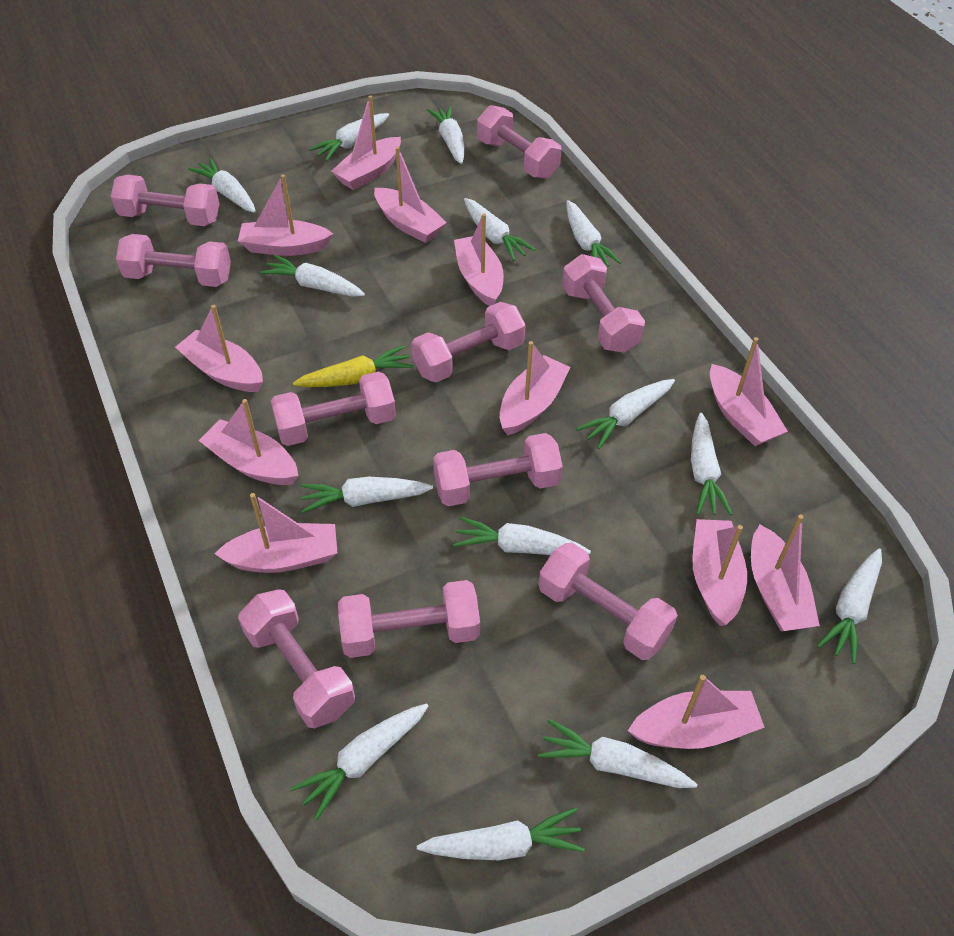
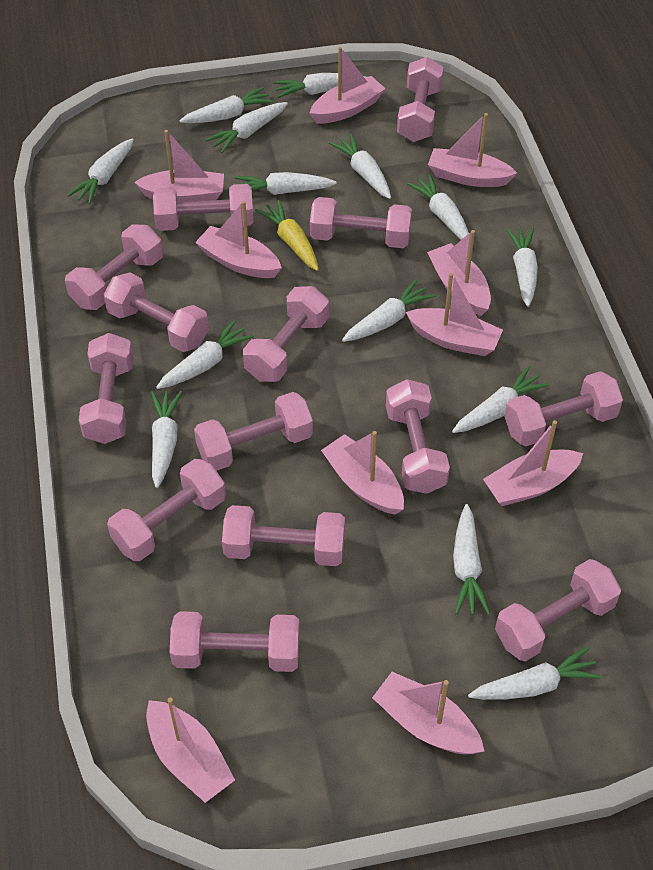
pink boat: [175,305,263,392] [199,399,299,485] [214,493,337,573] [238,174,333,256] [331,95,401,190] [374,147,447,243] [454,213,504,306] [500,341,570,436] [628,675,765,749] [692,519,747,626] [710,337,788,446] [751,514,820,631] = 12 -> [134,130,224,202] [146,698,235,803] [195,201,282,278] [310,47,386,124] [321,431,404,514] [372,672,484,754] [406,273,503,356] [427,230,491,316] [428,113,517,187] [483,420,583,506] = 10
pink dumbbell: [111,175,220,226] [116,234,231,287] [238,589,355,729] [271,372,396,446] [338,580,480,658] [411,302,526,382] [433,433,563,506] [477,105,562,179] [538,543,678,660] [562,254,645,353] = 10 -> [65,224,163,310] [79,333,133,444] [103,273,209,352] [107,459,226,561] [153,184,254,231] [170,611,300,672] [194,392,313,471] [222,505,345,566] [243,286,329,382] [310,197,412,248] [386,379,450,494] [397,57,444,142] [495,559,621,661] [505,371,623,446] = 14

